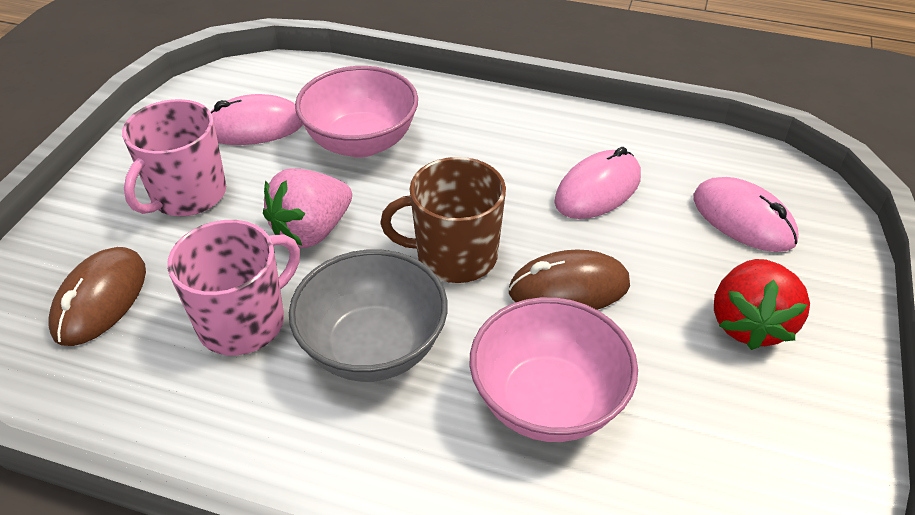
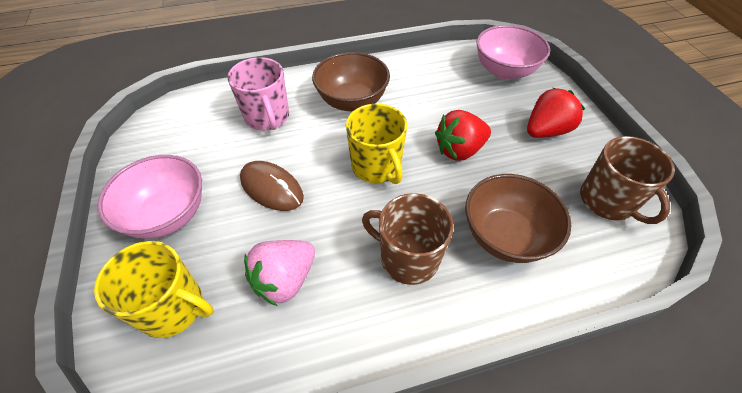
brown bowl: none = 0 -> [312,52,390,111] [465,174,571,263] = 2
brown mouse: [49,247,146,346] [508,250,630,310] = 2 -> [240,161,304,211] = 1
brown mug: [380,157,506,283] = 1 -> [362,193,454,285] [580,136,675,224] = 2
grey bowl: [289,250,448,382] = 1 -> none = 0
pink mouse: [210,94,303,145] [554,147,641,219] [693,177,799,252] = 3 -> none = 0
pink mug: [122,99,226,216] [167,220,300,356] = 2 -> [227,57,289,130] = 1
red strawberry: [714,259,810,350] = 1 -> [435,110,491,161] [527,88,585,138] = 2
yellow mug: none = 0 -> [94,241,214,338] [346,104,407,184] = 2

